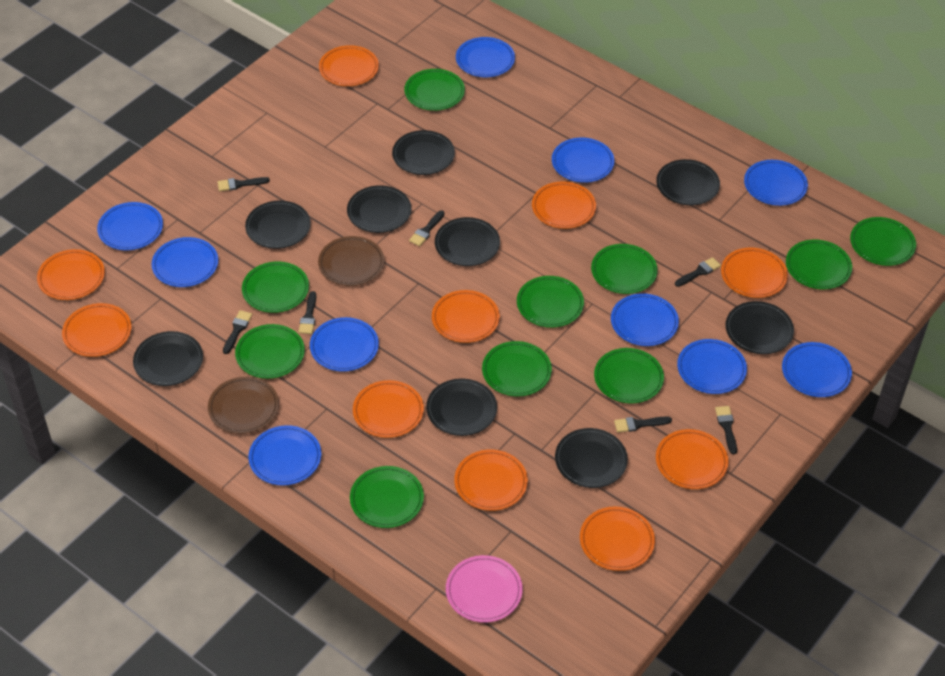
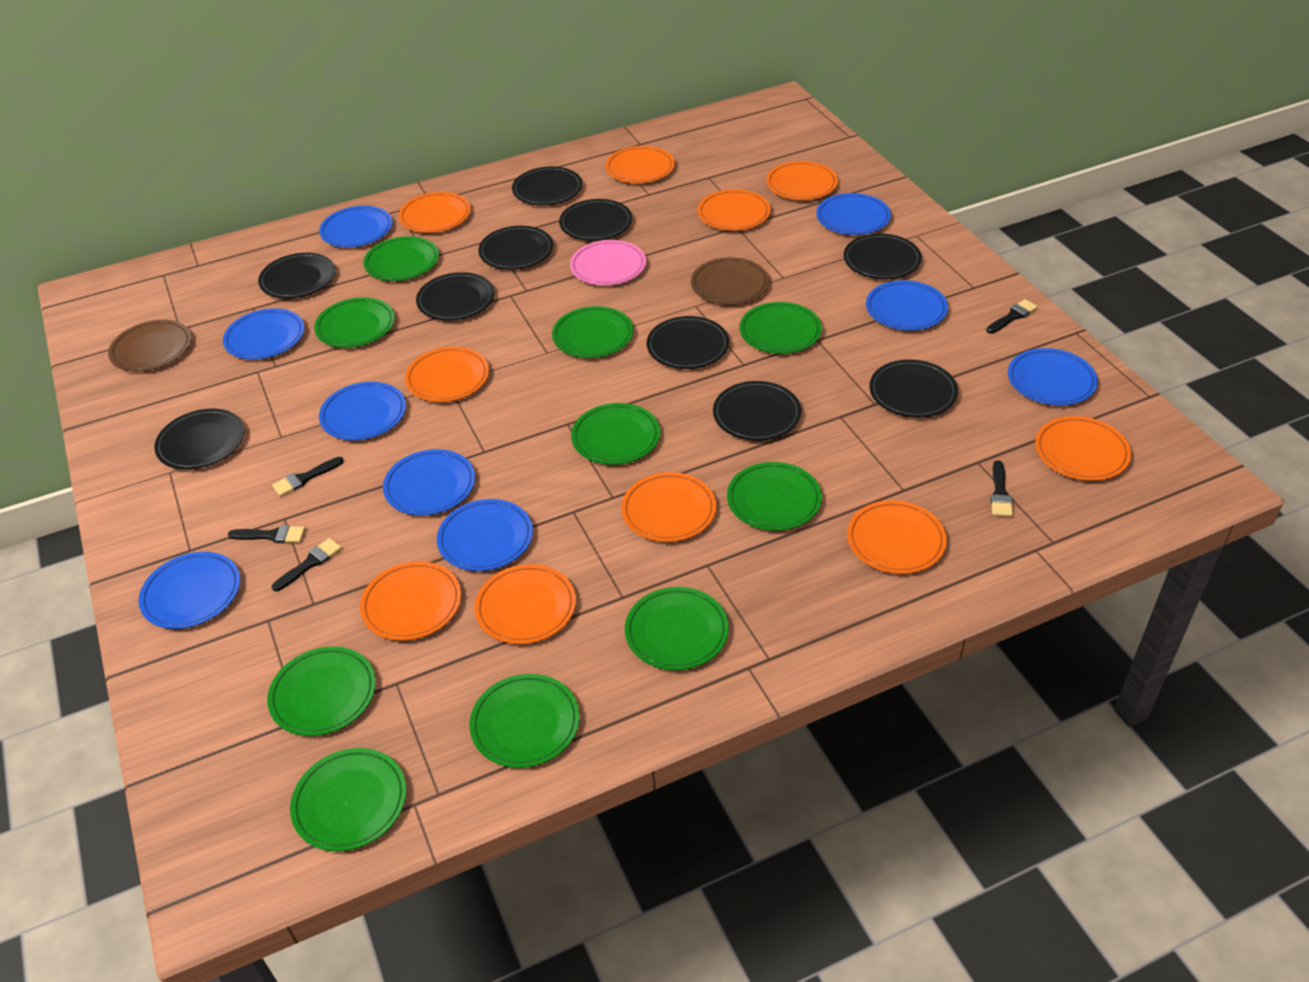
black brush: [218,177,270,191] [223,310,252,354] [299,291,316,334] [409,210,445,246] [614,416,672,433] [675,257,721,287] [715,406,737,454] = 7 -> [228,525,305,543] [272,457,344,496] [272,538,342,591] [986,299,1038,334] [990,460,1013,517] = 5
black plate: [133,331,203,386] [245,200,311,249] [347,185,411,233] [392,130,455,175] [426,378,497,436] [435,217,500,266] [555,428,628,488] [656,159,720,205] [725,301,794,354] = 9 -> [155,409,244,470] [258,253,335,299] [416,272,495,321] [478,226,553,270] [512,166,582,206] [559,199,632,241] [647,316,729,369] [713,381,801,441] [844,234,922,279] [869,360,958,418] = 10
blue plate: [97,202,163,250] [151,237,218,287] [248,425,321,485] [310,317,379,372] [456,37,515,77] [552,138,614,183] [611,293,679,346] [677,339,747,394] [744,160,808,206] [782,342,852,397] = 10 -> [139,552,240,629] [223,308,304,360] [319,206,392,248] [319,382,406,440] [383,449,475,516] [437,499,533,571] [816,193,891,235] [866,280,948,331] [1008,348,1098,406] = 9

